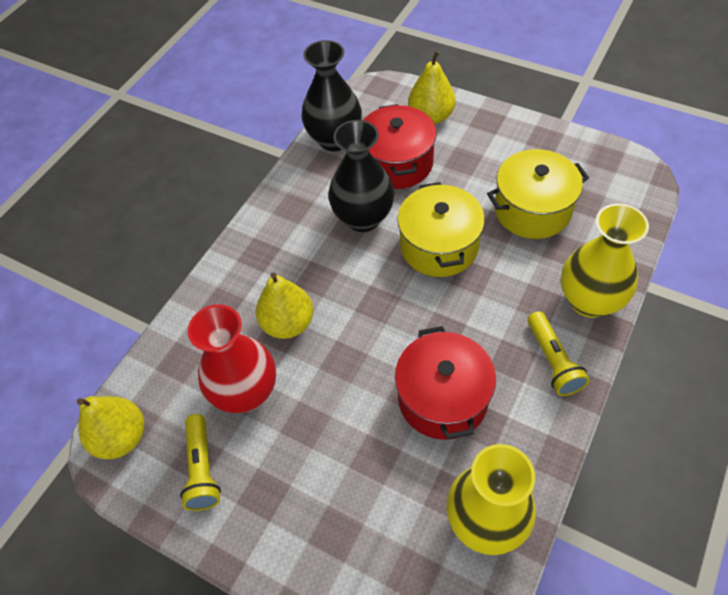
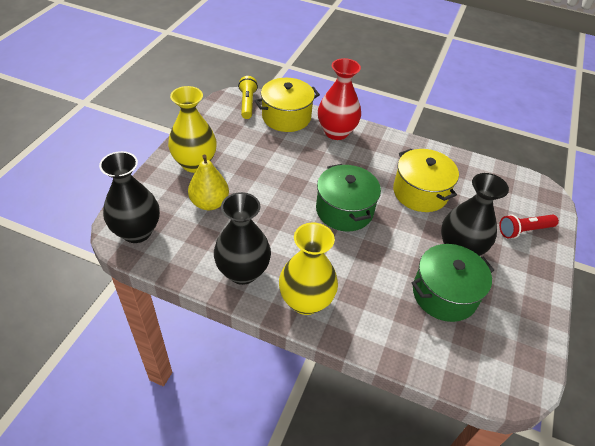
black vase: [301,40,362,151] [328,120,394,232] = 2 -> [99,151,160,243] [214,192,271,285] [441,173,509,256] = 3
green pot: none = 0 -> [316,164,381,231] [411,244,494,322] = 2
red flashlight: none = 0 -> [499,214,559,239] = 1
red pot: [364,104,437,189] [395,326,496,440] = 2 -> none = 0
yellow flashlight: [180,414,221,511] [527,311,589,396] = 2 -> [238,76,258,119] = 1
yellow pear: [77,396,144,459] [256,273,313,339] [408,51,456,124] = 3 -> [188,155,229,210] = 1

